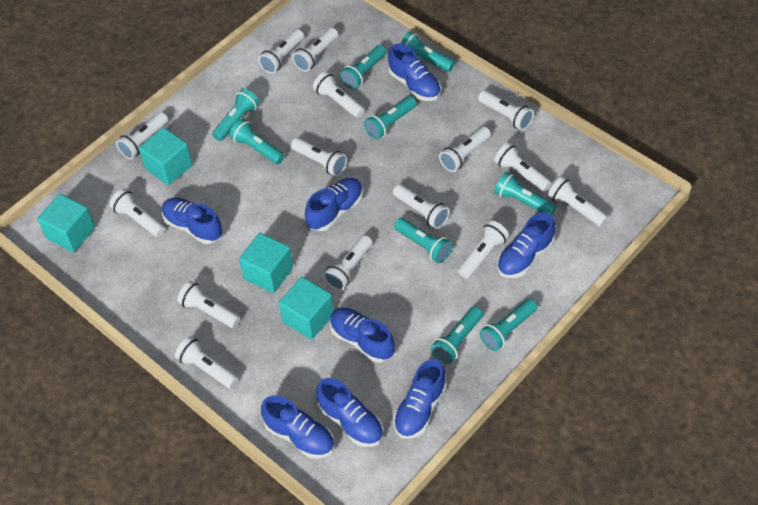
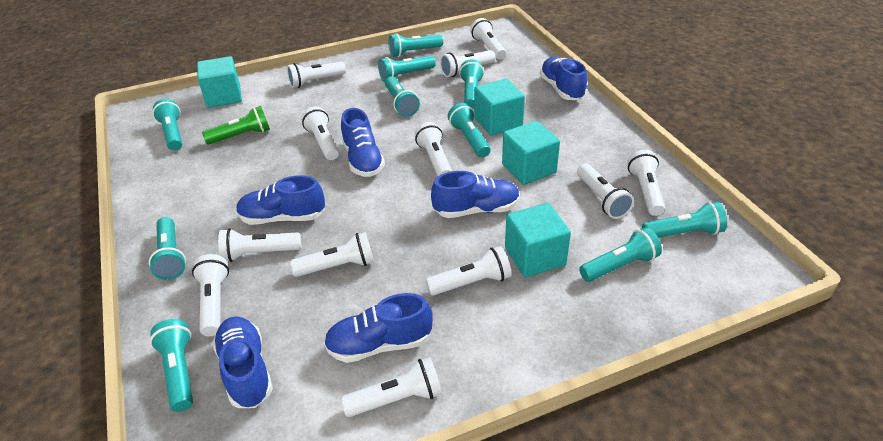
blue shoe: [162,198,223,244] [261,395,334,459] [305,178,363,231] [316,378,383,447] [330,308,395,362] [388,43,441,101] [393,359,447,439] [497,212,555,278] = 8 -> [213,317,273,408] [236,175,325,225] [324,293,433,363] [341,108,385,177] [431,171,520,218] [540,57,587,100] = 6
green flashlight: none = 0 -> [202,106,270,144] = 1
turquoise flashlight: [212,88,259,141] [229,119,284,164] [340,45,386,89] [364,96,417,140] [394,218,452,263] [400,32,455,72] [431,307,483,364] [479,299,537,351] [494,172,556,215] = 9 -> [149,217,186,280] [150,319,193,412] [152,99,182,151] [378,56,436,82] [385,76,420,117] [388,33,443,57] [448,103,490,157] [459,59,484,109] [579,227,662,282] [642,202,727,238] = 10
white flashlight: [110,189,165,237] [116,112,168,159] [175,336,238,389] [177,281,240,328] [258,29,304,74] [291,138,347,176] [292,28,338,72] [313,72,365,118] [323,235,372,290] [393,184,449,229] [439,127,491,172] [458,221,509,279] [478,90,534,130] [494,143,551,192] [548,176,608,227] = 15 -> [192,254,229,336] [218,228,301,262] [287,62,346,88] [290,232,374,277] [301,106,339,160] [341,357,442,417] [414,122,452,176] [426,246,512,296] [440,50,496,77] [470,18,506,60] [577,164,634,219] [627,150,665,216] = 12

